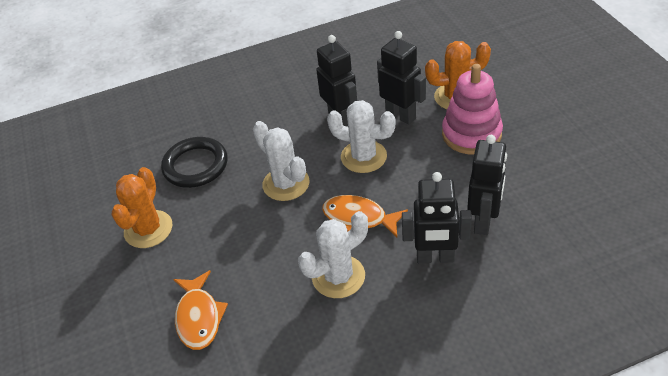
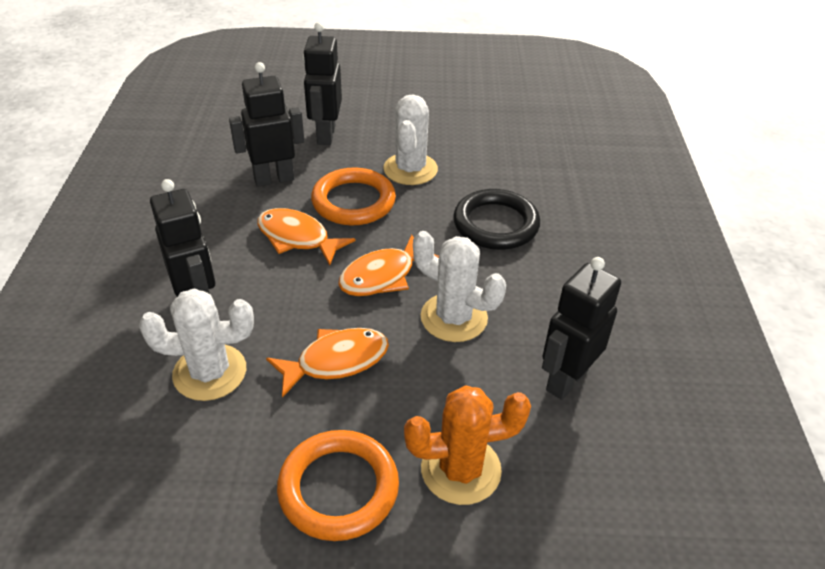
orange cactus: [111,167,173,248] [425,41,491,109] = 2 -> [404,385,531,505] = 1
orange fish: [173,270,228,350] [322,195,408,237] = 2 -> [257,208,355,266] [266,328,389,398] [338,235,439,296] = 3
orange ring: none = 0 -> [277,430,399,541] [311,167,396,226] = 2
pink stacking toy: [442,64,503,155] = 1 -> none = 0

